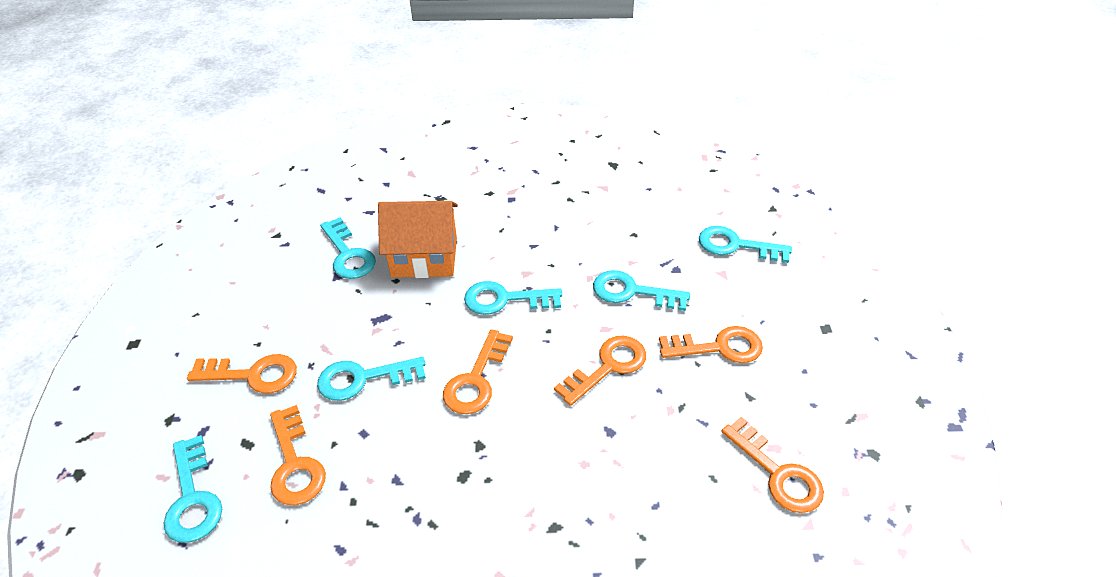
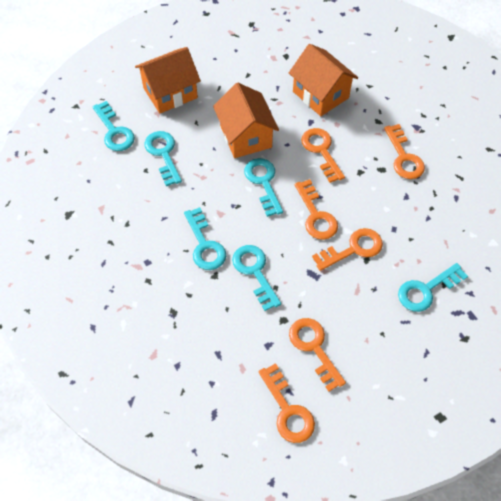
orange house: [378,201,458,278] = 1 -> [135,47,201,113] [213,83,279,158] [289,44,358,116] = 3

